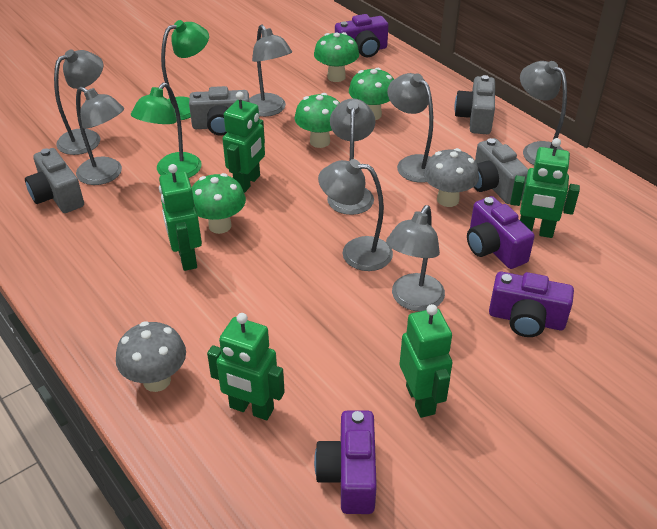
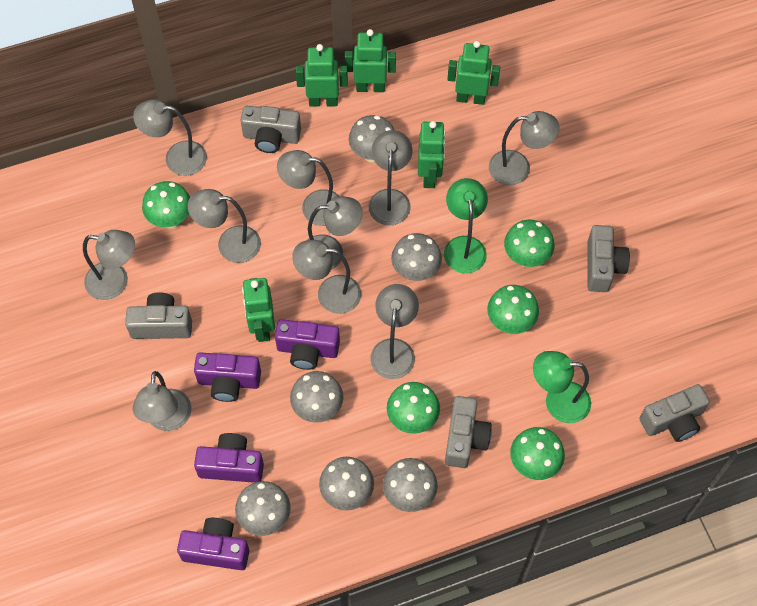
green mushroom: [192,173,246,234] [294,93,340,148] [314,32,359,82] [349,68,394,120] = 4 -> [142,181,190,229] [387,382,440,434] [487,285,539,334] [504,220,555,267] [510,427,565,480] = 5
grey camera: [25,148,84,213] [189,86,249,136] [455,75,495,134] [474,138,529,204] = 4 -> [125,292,192,339] [240,106,301,153] [445,396,492,468] [587,225,630,292] [639,384,710,442] = 5
grey lamp: [54,50,103,155] [76,86,124,185] [249,24,292,117] [318,159,393,271] [327,98,375,215] [386,205,445,311] [387,73,433,183] [520,61,567,165] = 8 -> [83,230,135,300] [133,100,207,176] [133,371,192,431] [188,189,261,263] [277,150,340,226] [292,240,361,314] [307,197,363,270] [369,130,412,225] [371,284,419,379] [489,111,559,185] = 10
grey mushroom: [116,321,186,392] [424,148,479,207] = 2 -> [235,481,291,536] [290,371,343,423] [319,457,374,511] [349,115,394,163] [383,458,438,512] [391,233,442,281] = 6

